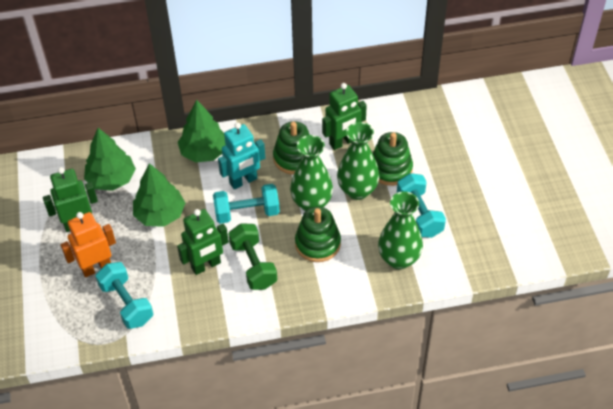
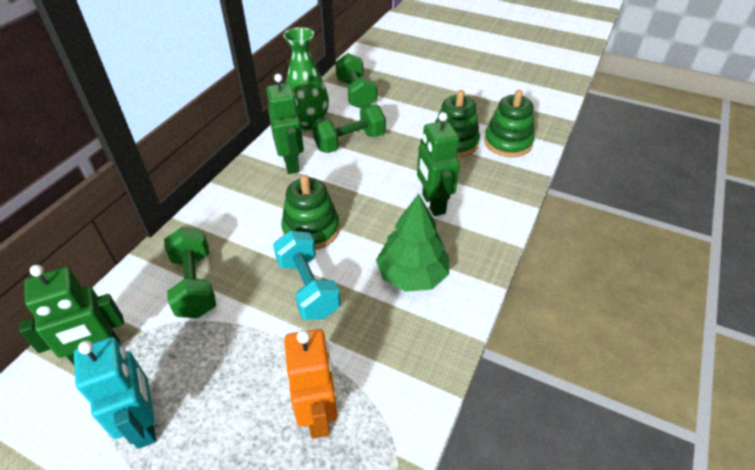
green dumbbell: [228,223,277,290] = 1 -> [164,227,216,318] [312,105,386,153] [335,53,377,108] = 3
green tree: [84,128,136,191] [133,163,185,227] [178,100,226,163] = 3 -> [376,193,449,292] = 1
green vase: [290,135,333,211] [337,122,380,200] [378,191,423,269] = 3 -> [283,27,329,130] = 1
turquoise dumbbell: [96,262,153,329] [213,184,280,224] [397,173,446,238] = 3 -> [273,231,341,320] = 1

